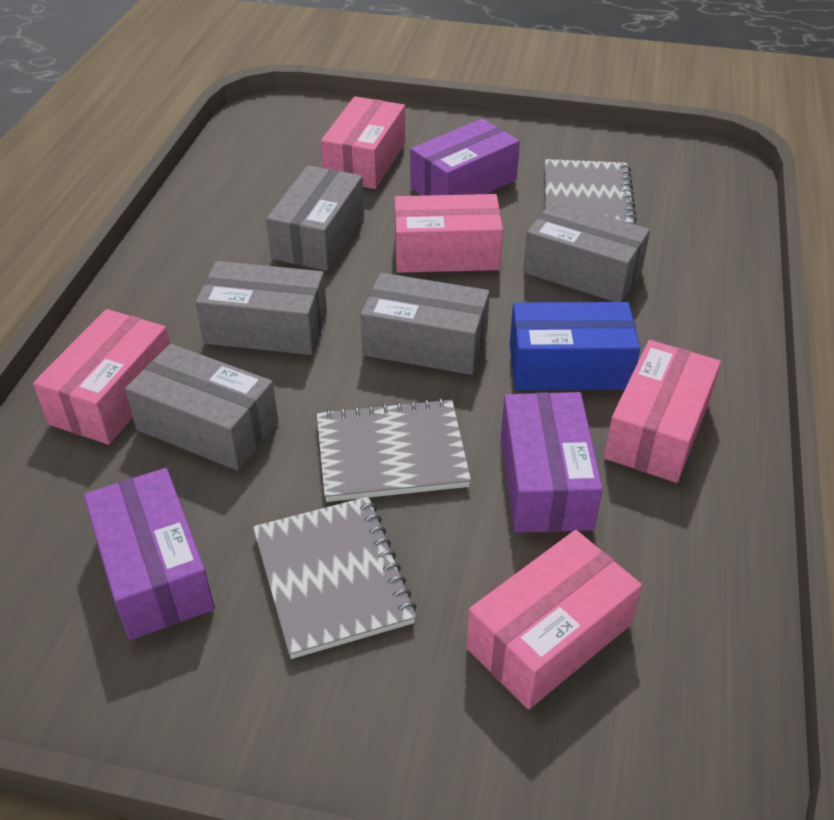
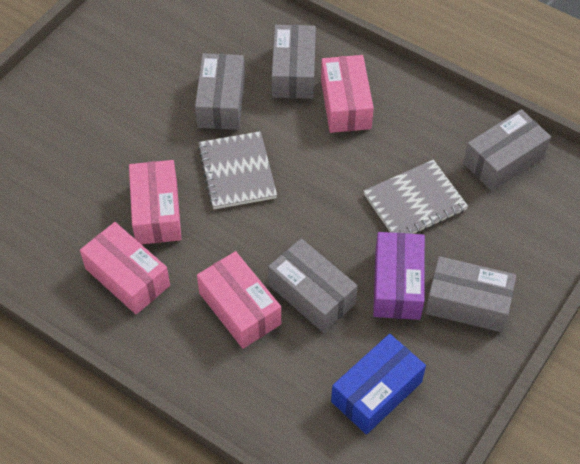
grey notebook: [253,497,417,659] [317,398,471,502] [545,159,637,224] = 3 -> [198,131,277,209] [364,160,468,234] = 2
pink box: [33,309,170,445] [321,96,405,189] [395,194,503,273] [466,530,642,709] [604,340,721,483] = 5 -> [80,222,170,314] [129,160,181,244] [197,251,281,349] [321,55,374,133] = 4
purple box: [84,468,215,640] [410,118,520,196] [501,392,603,533] = 3 -> [373,232,425,320] = 1

